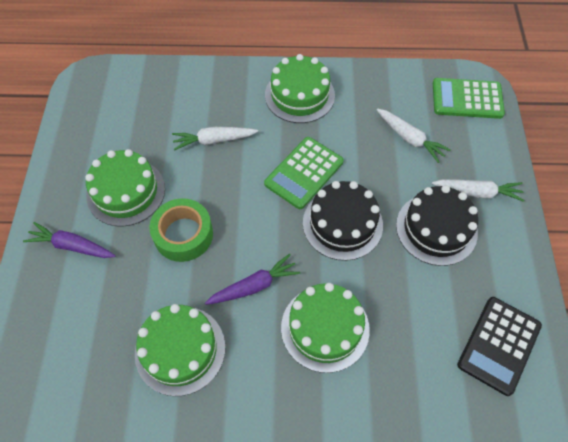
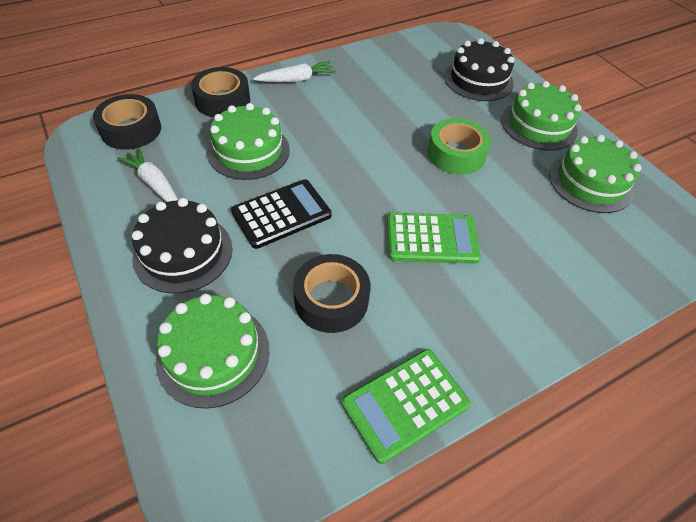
black tape: none = 0 -> [93,94,161,150] [191,67,250,117] [293,254,370,333] = 3
purple carrot: [23,222,116,258] [205,254,300,305] = 2 -> none = 0
white carrot: [172,127,258,151] [377,108,451,163] [432,179,525,202] = 3 -> [117,147,178,202] [253,61,336,82] = 2

